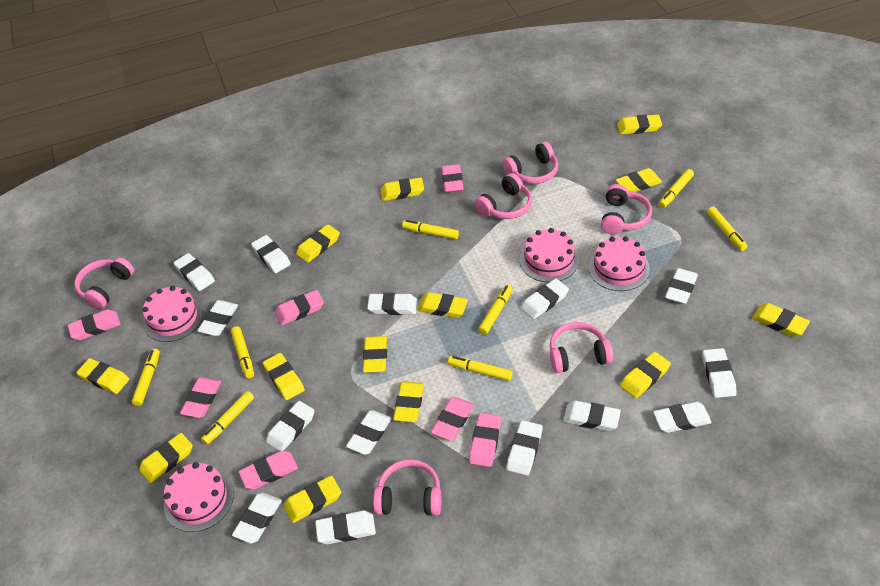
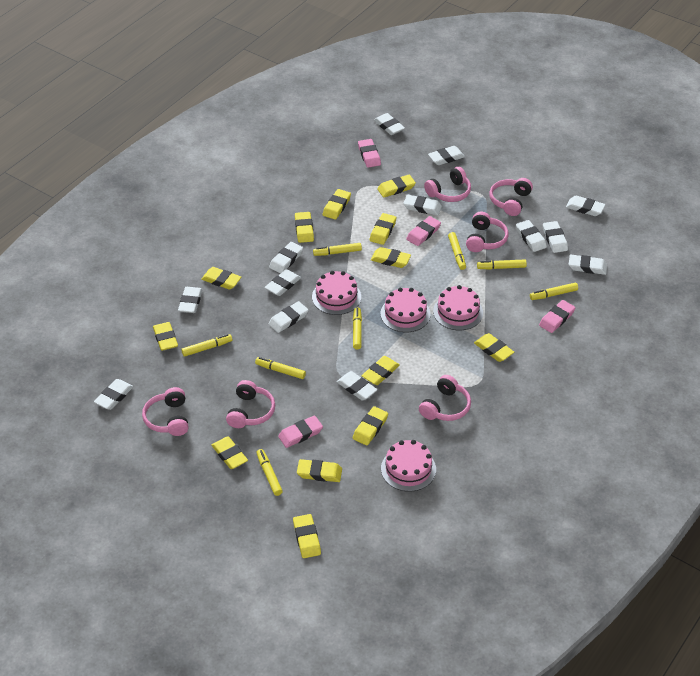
pink eraser: [68,309,120,340] [180,377,222,418] [238,451,298,489] [275,290,324,325] [431,397,474,441] [442,164,464,193] [469,413,501,467] = 7 -> [278,415,323,448] [358,139,381,168] [406,216,441,246] [539,300,575,333] = 4
white eraser: [174,253,215,291] [197,300,238,336] [232,493,282,543] [251,235,291,273] [266,401,314,451] [315,511,376,544] [346,410,392,455] [367,293,417,315] [506,420,543,475] [521,278,569,319] [563,401,621,431] [653,402,712,433] [665,268,698,304] [702,348,737,398] = 14 -> [94,379,133,410] [178,287,203,313] [265,269,301,296] [269,242,303,274] [269,301,308,333] [337,371,377,400] [374,113,405,135] [403,195,442,215] [428,146,465,165] [516,220,547,252] [543,221,568,253] [566,196,606,216] [569,255,607,275] = 13

